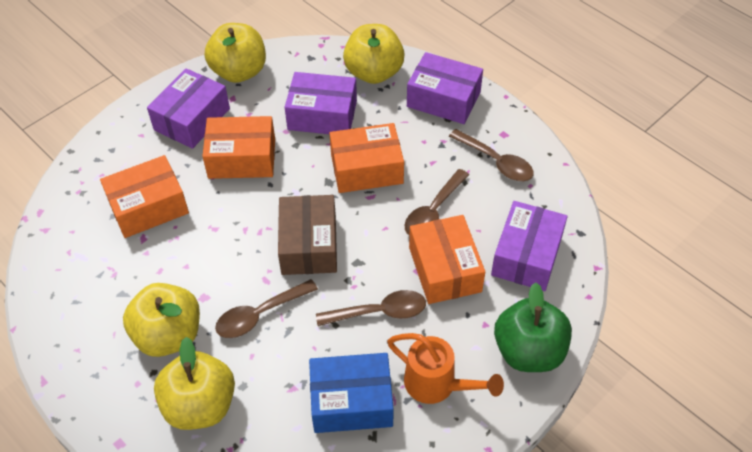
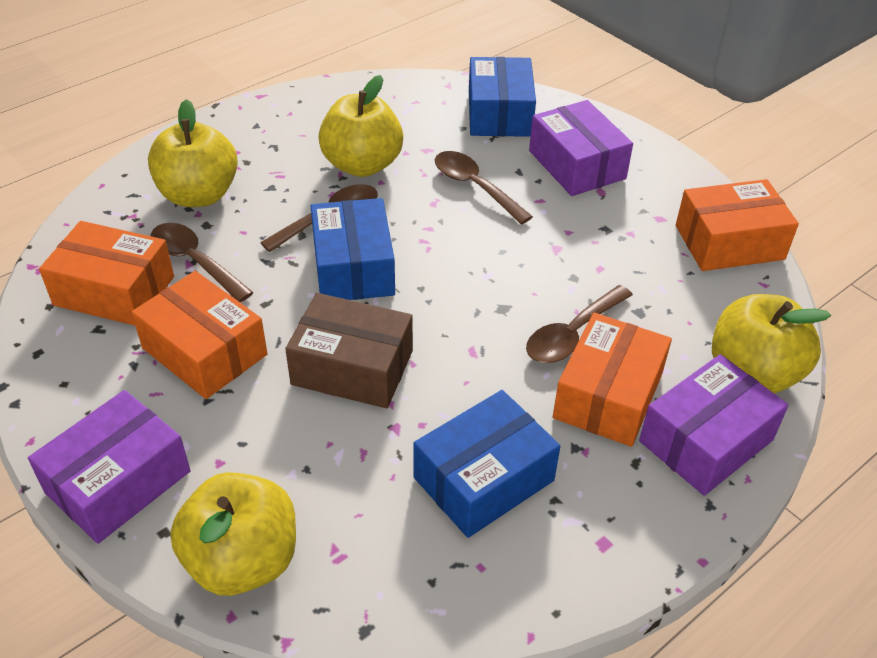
blue box: [309,353,394,433] = 1 -> [311,198,395,300] [414,390,560,538] [469,57,536,137] = 3
green apple: [494,282,572,372] = 1 -> none = 0
orange watering can: [387,333,504,404] = 1 -> none = 0
purple box: [147,68,230,149] [285,72,357,134] [407,52,483,124] [491,201,568,291] = 4 -> [28,390,190,544] [529,100,633,196] [639,354,789,496] = 3

